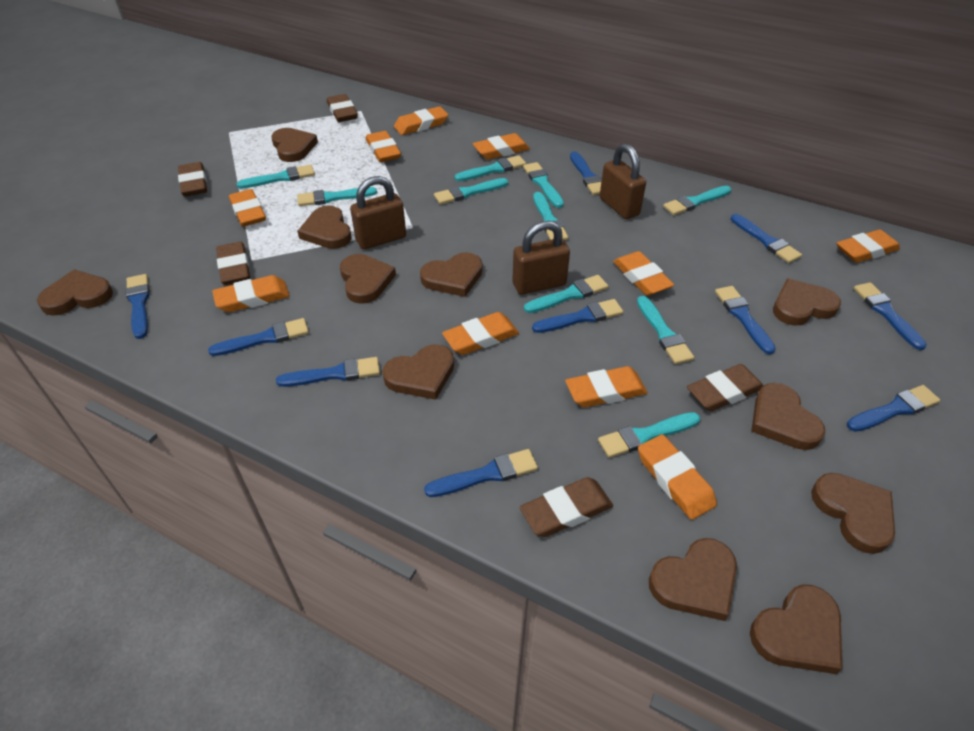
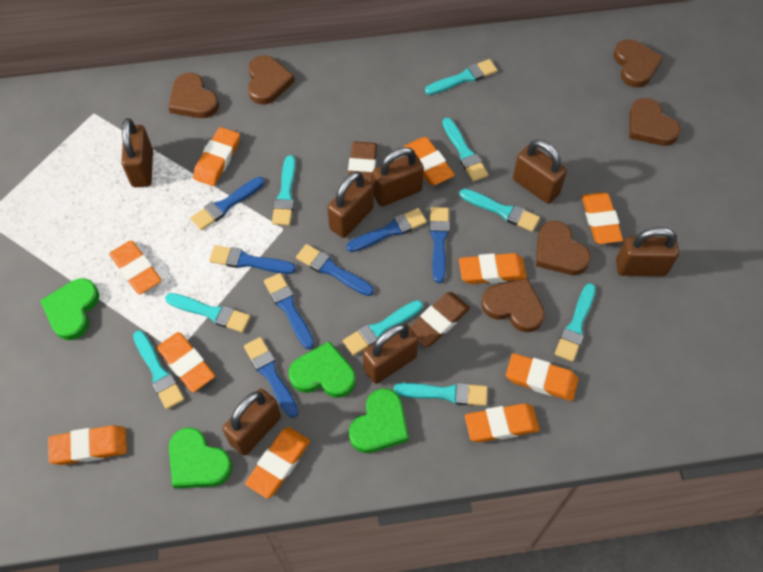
blue brush: [126,274,150,339] [208,318,309,356] [276,357,380,387] [424,449,538,497] [532,299,623,333] [570,151,602,195] [715,286,776,354] [730,214,802,263] [847,385,940,432] [853,282,927,350] = 10 -> [191,177,264,230] [209,245,296,274] [244,337,299,418] [264,273,314,349] [296,244,374,296] [346,208,427,252] [430,207,449,283] = 7
brown eraser: [178,162,207,196] [216,242,250,285] [327,94,358,122] [520,477,613,537] [687,364,764,411] = 5 -> [348,142,377,184] [410,292,470,347] = 2
brown heart: [37,269,113,316] [271,128,318,162] [297,205,352,249] [340,254,396,304] [382,344,454,400] [420,252,483,297] [649,538,737,621] [750,584,842,674] [751,383,825,450] [773,279,841,326] [811,473,895,554] = 11 -> [168,73,219,118] [248,55,295,104] [481,278,545,332] [536,221,591,275] [614,39,663,87] [629,98,681,146] = 6
brown padlock: [350,176,406,249] [512,221,570,295] [600,143,646,219] = 3 -> [121,118,153,187] [223,389,281,456] [327,172,373,238] [363,324,418,384] [372,147,424,206] [513,140,567,204] [616,227,679,276] = 7
green heart: none = 0 -> [40,279,99,340] [169,428,232,489] [289,341,356,398] [349,388,409,453] = 4
turquoise brush: [237,165,315,189] [297,187,377,206] [434,178,508,204] [454,155,526,181] [523,162,564,208] [524,275,608,313] [533,192,568,240] [598,412,700,458] [637,296,694,364] [663,186,731,215] = 10 -> [133,330,184,409] [165,293,250,333] [272,155,296,226] [343,300,423,356] [394,383,487,406] [425,59,497,95] [442,118,488,182] [459,189,540,232] [555,283,596,362] = 9

